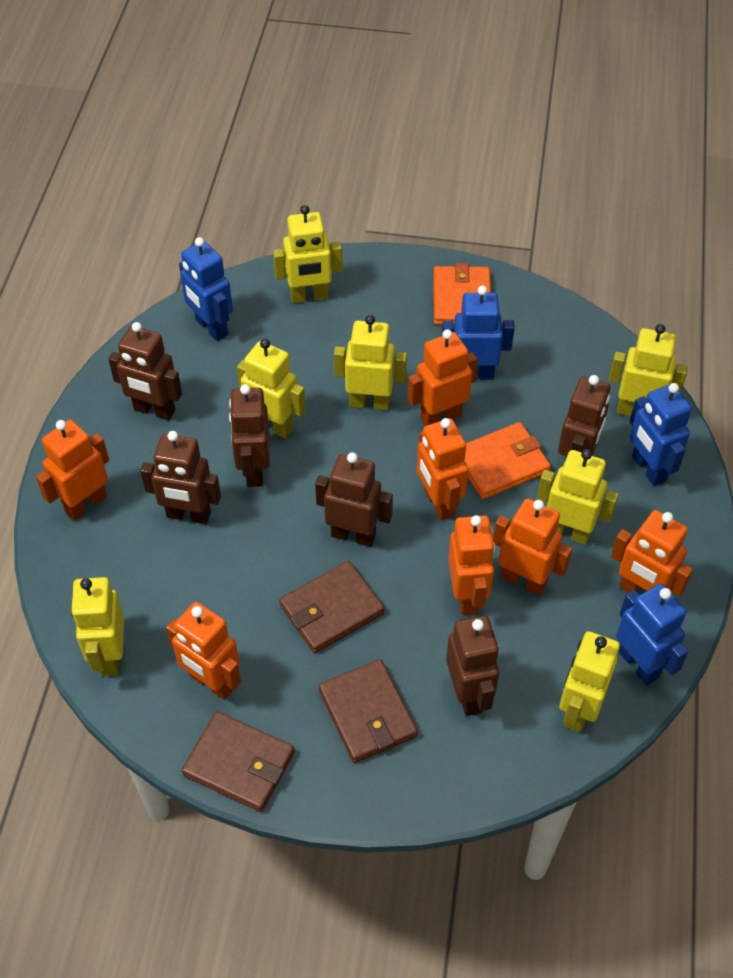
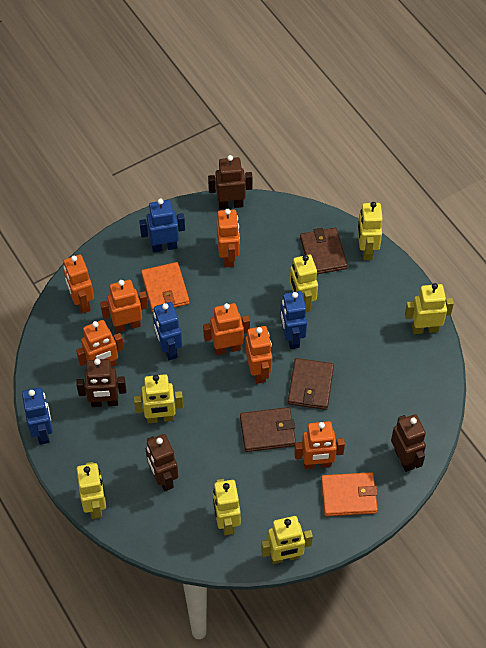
brown robot: [108,322,182,421] [140,431,221,524] [229,384,270,487] [315,452,393,547] [446,616,499,716] [558,375,610,463] = 6 -> [76,359,126,407] [145,434,178,491] [208,155,253,209] [391,414,426,472] = 4

